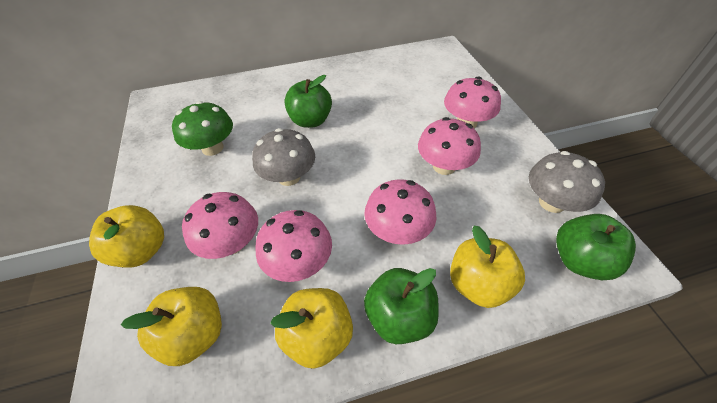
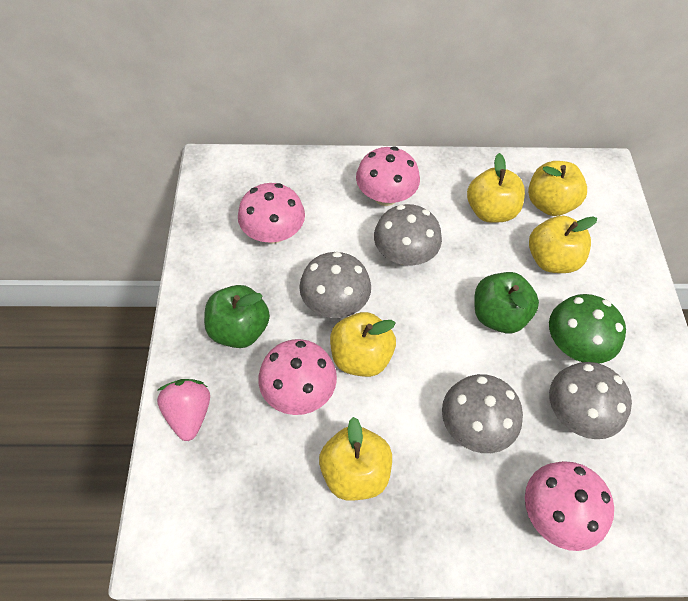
green apple: [284,75,332,128] [364,268,439,344] [556,214,636,280] = 3 -> [204,285,270,348] [474,272,539,333] = 2
grey mushroom: [252,128,315,186] [529,151,605,213] = 2 -> [299,252,371,318] [374,204,442,265] [442,374,523,453] [549,362,632,439] = 4
pink mushroom: [182,192,258,259] [255,210,332,282] [364,179,436,245] [418,117,481,175] [444,77,501,128] = 5 -> [238,183,305,244] [258,339,337,415] [356,146,420,206] [525,461,614,551] = 4
pink strawberry: none = 0 -> [157,379,210,441] = 1
yellow apple: [89,205,164,268] [121,287,222,366] [270,288,353,369] [450,226,525,308] = 4 -> [319,417,392,501] [330,312,396,377] [467,153,525,223] [528,161,587,216] [529,216,597,273] = 5

